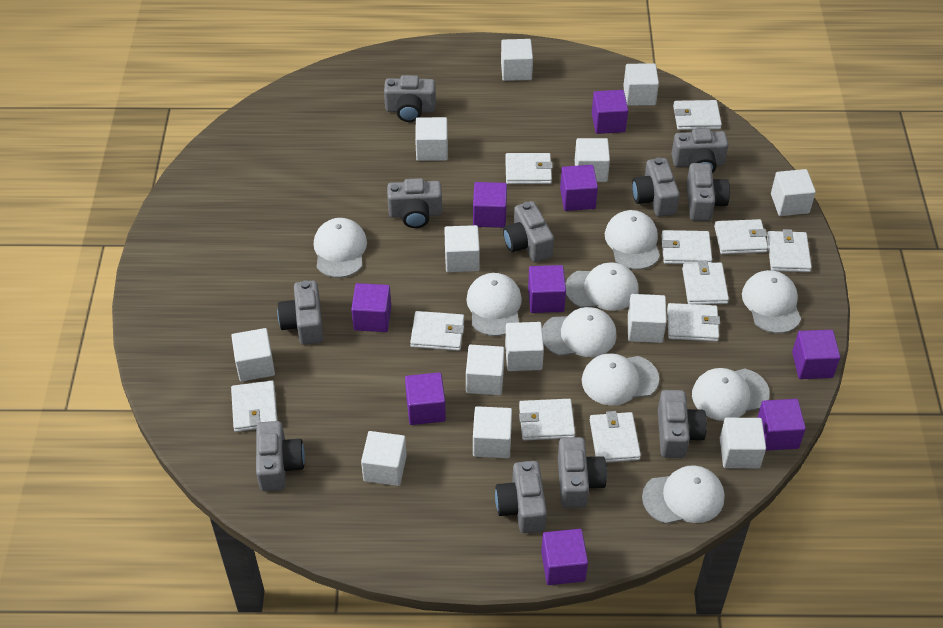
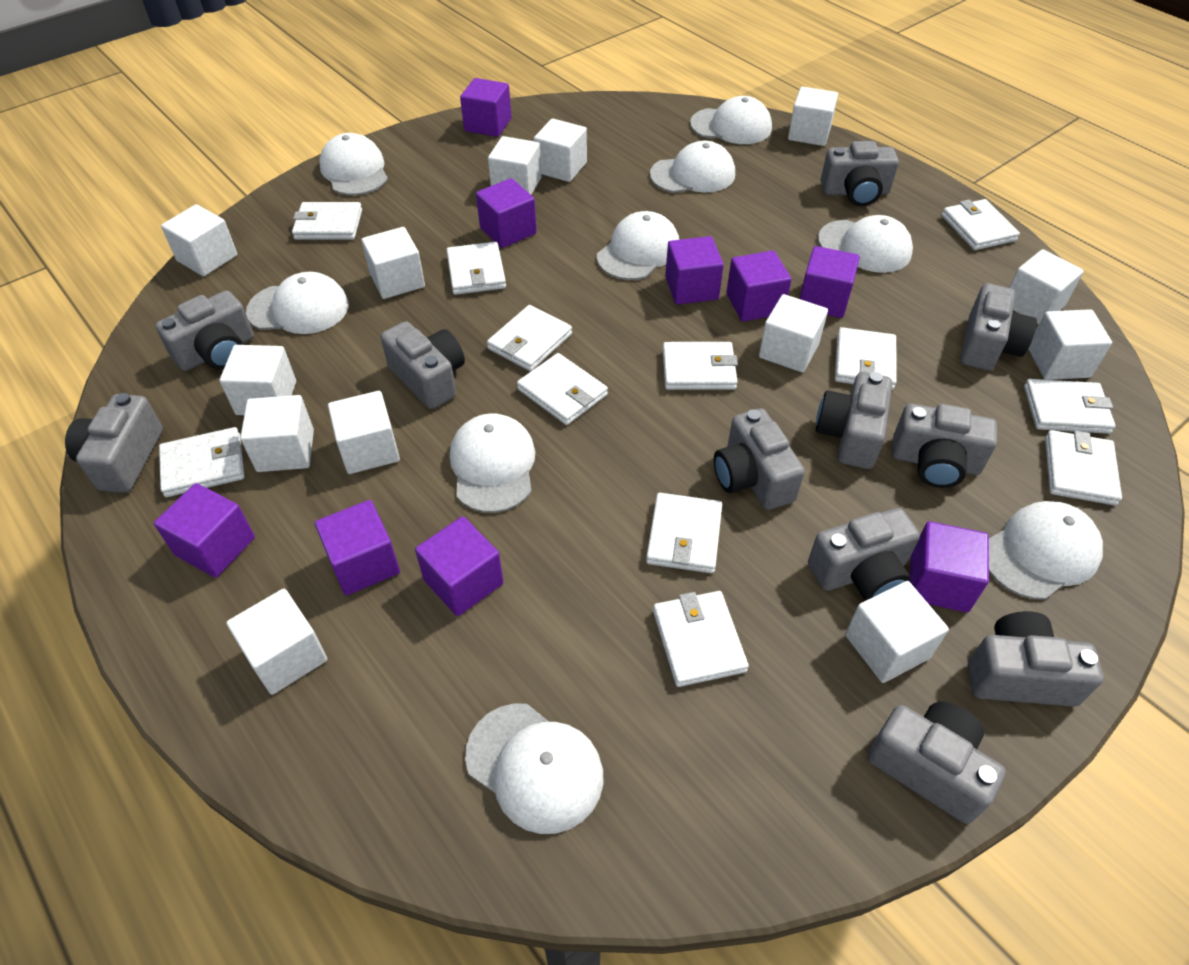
white wallet: [231,381,277,432] [410,311,464,351] [505,153,553,184] [519,399,575,441] [590,411,641,463] [661,230,712,264] [667,303,720,342] [673,100,722,130] [682,261,729,305] [714,219,768,254] [767,229,812,272] = 11 -> [159,427,245,497] [292,202,362,240] [446,242,506,295] [487,305,572,371] [517,353,608,425] [646,493,722,573] [653,591,749,687] [662,342,738,390] [835,327,897,390] [942,199,1020,250] [1024,379,1116,434] [1045,430,1122,506] = 12

